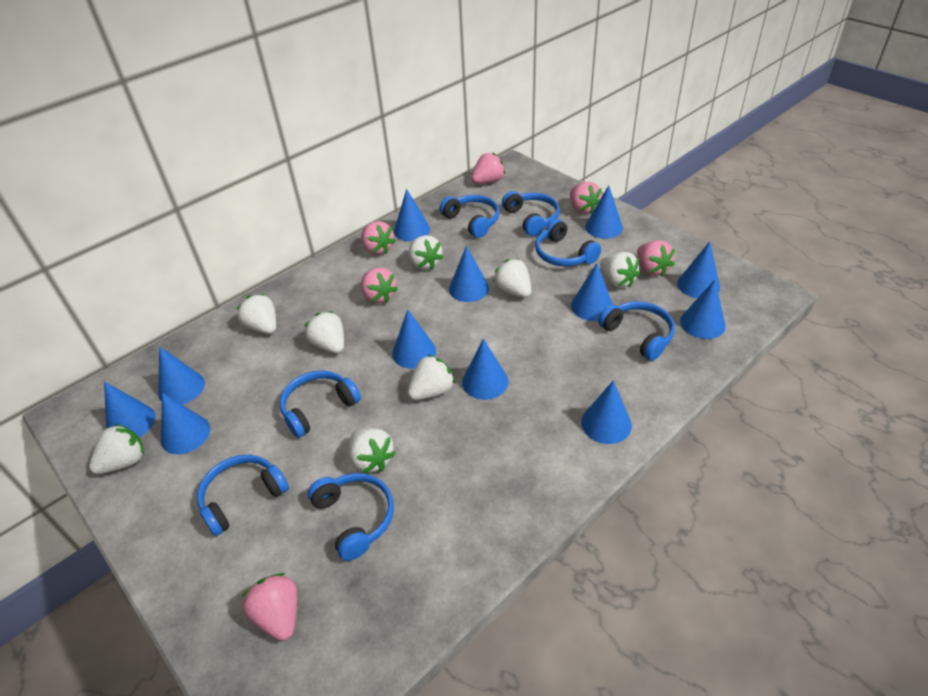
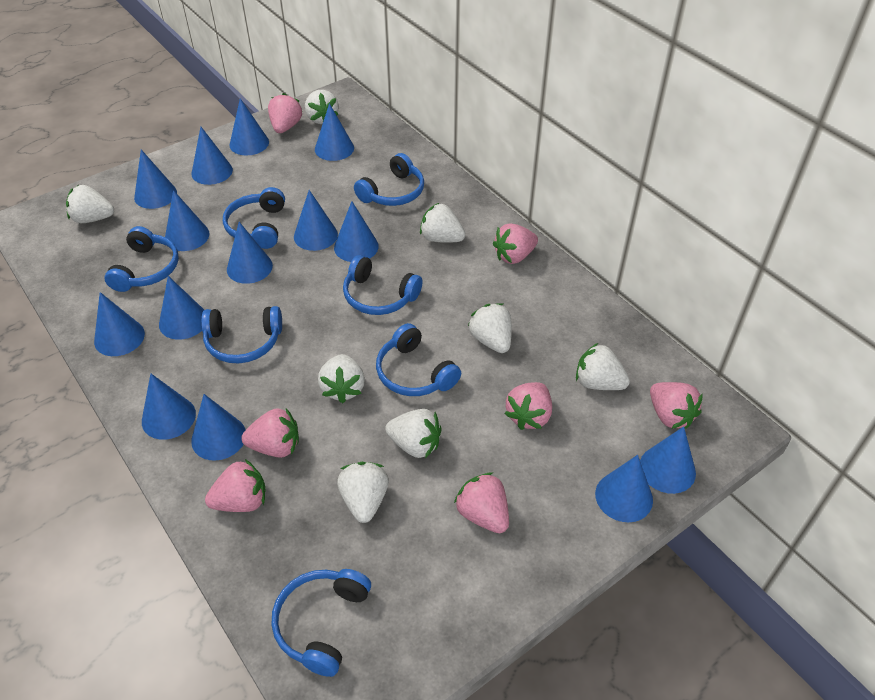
blue cone: [104,381,156,437] [158,346,205,405] [161,393,210,454] [392,309,436,369] [394,189,430,241] [449,246,489,302] [462,338,508,400] [571,263,613,321] [581,380,632,444] [585,185,623,239] [677,241,720,298] [680,279,726,339] = 12 -> [94,292,145,356] [134,150,177,209] [142,374,196,440] [159,276,204,340] [165,190,209,251] [191,394,245,461] [192,127,233,185] [227,222,273,284] [230,98,269,156] [294,190,338,251] [315,103,354,161] [334,201,379,262] [595,455,653,522] [640,426,696,494] = 14
pink strawberry: [241,573,297,641] [361,221,395,255] [361,268,398,303] [472,152,505,184] [570,182,602,214] [637,240,675,276] = 6 -> [205,459,266,512] [241,408,299,458] [268,93,302,133] [454,472,509,533] [493,223,538,264] [504,382,552,430] [650,382,703,429] = 7

